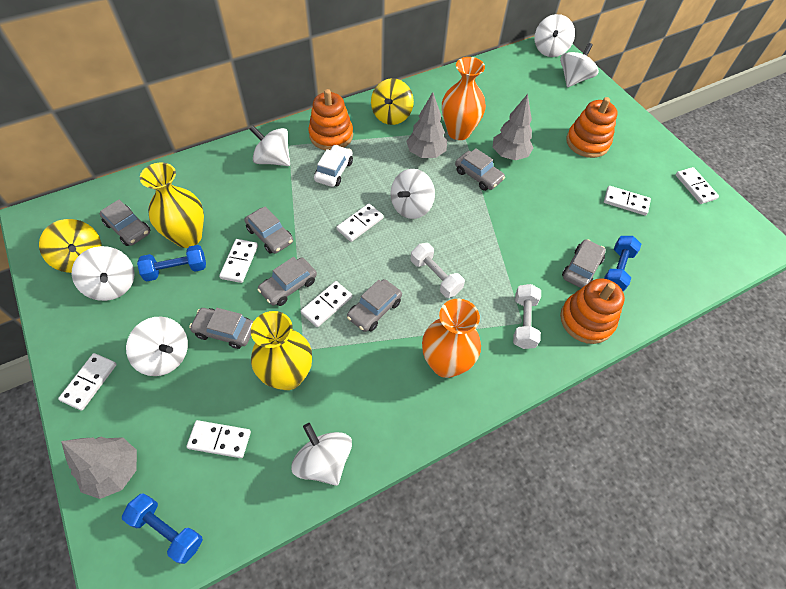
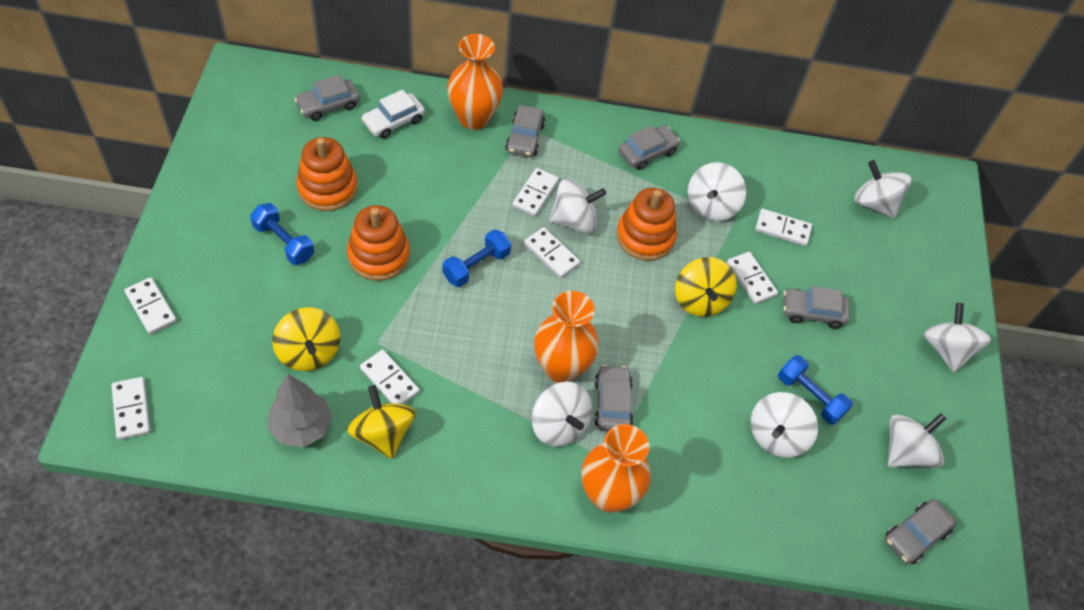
grey car: [100,200,150,246] [189,308,254,349] [244,206,293,254] [257,257,317,306] [347,279,402,332] [455,148,505,191] [562,239,606,288] = 7 -> [295,74,360,121] [505,105,545,157] [594,365,633,431] [619,125,680,170] [784,286,850,329] [885,499,957,564] = 6
grey tree: [61,437,137,499] [406,92,447,158] [493,94,533,160] = 3 -> [268,374,332,447] = 1
orange vase: [422,299,481,378] [442,57,486,140] = 2 -> [447,34,503,130] [534,291,599,383] [581,424,651,512] = 3
white dumbbell: [411,243,465,298] [513,284,541,349] = 2 -> none = 0
yellow spinning top: [39,219,102,273] [371,78,414,125] = 2 -> [272,307,340,371] [347,385,416,459] [675,257,737,317] = 3
yellow vase: [140,163,204,248] [251,311,312,390] = 2 -> none = 0

